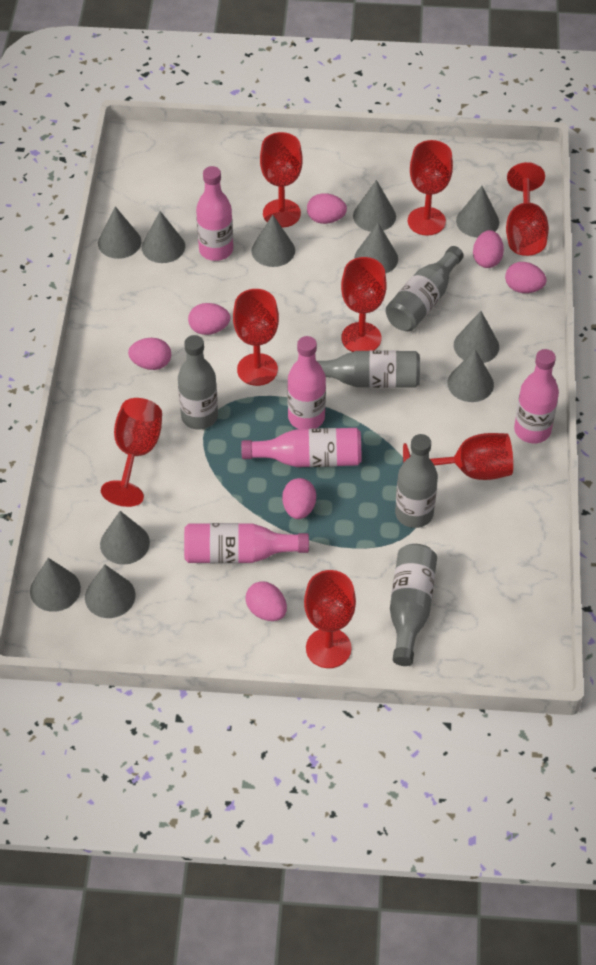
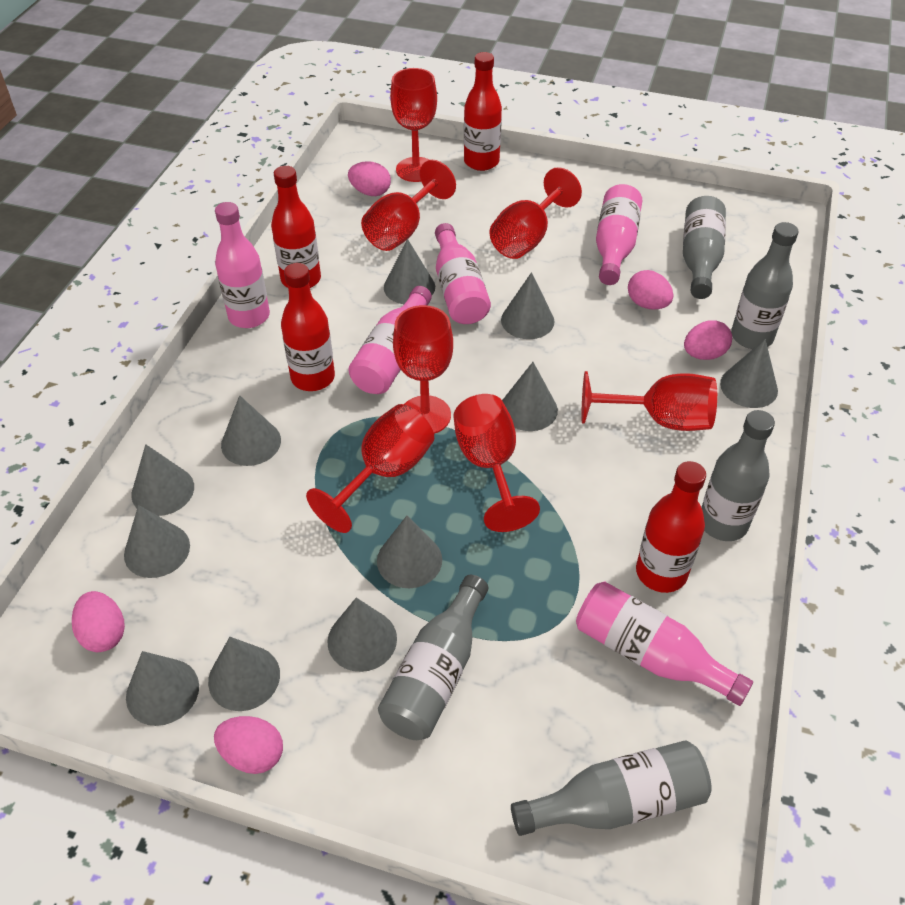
pink egg: [128,338,171,370] [188,303,230,335] [246,581,287,621] [282,478,316,519] [307,193,347,224] [473,230,504,268] [505,262,547,293] = 7 -> [72,591,125,652] [214,716,283,774] [348,161,391,196] [628,270,673,310] [684,320,732,360] = 5
red bottle: none = 0 -> [271,166,321,288] [281,263,335,391] [464,52,502,171] [636,461,706,593] = 4
red goblet: [101,398,162,507] [233,289,279,386] [260,132,303,228] [304,570,356,668] [341,257,387,352] [403,433,513,480] [408,140,453,236] [506,162,549,256] = 8 -> [306,404,434,533] [361,160,456,251] [390,68,437,182] [393,305,453,434] [454,394,540,532] [489,167,582,259] [581,371,717,431] = 7

